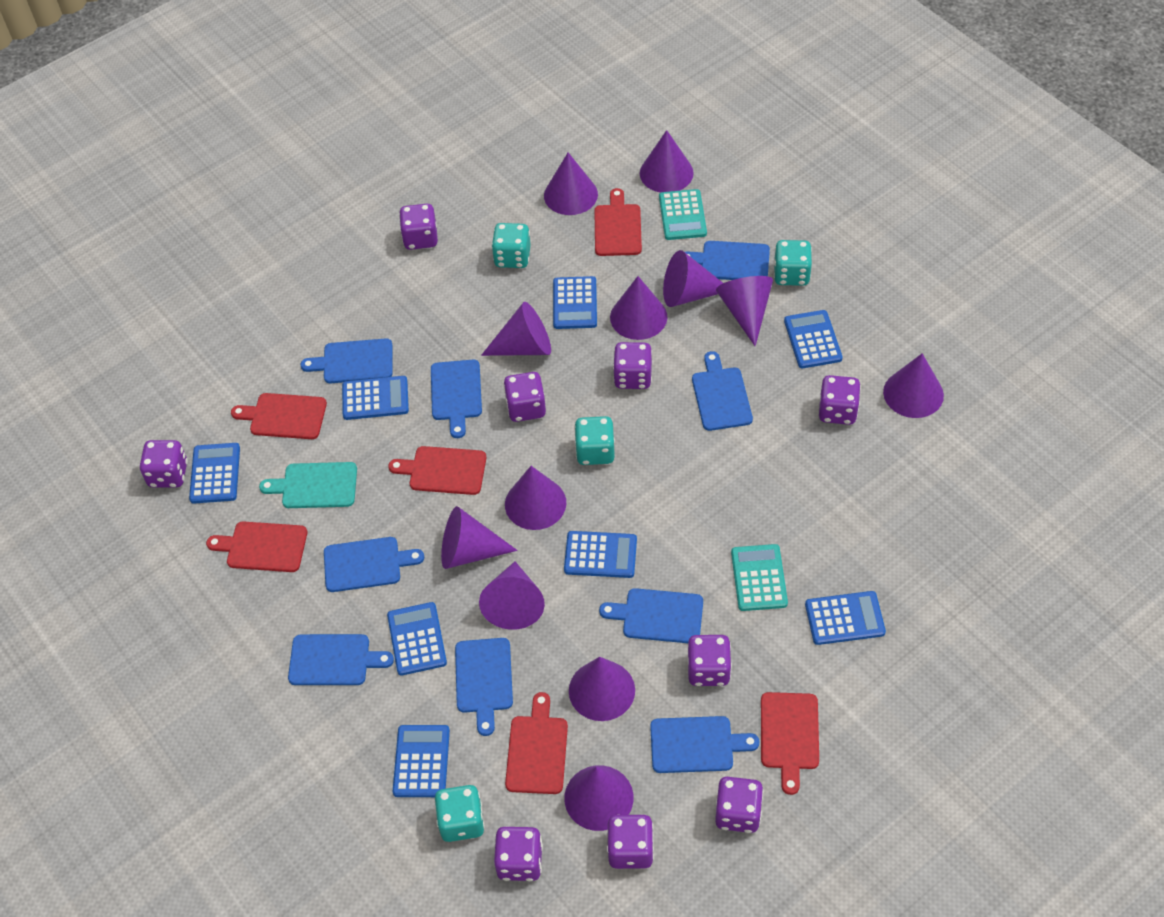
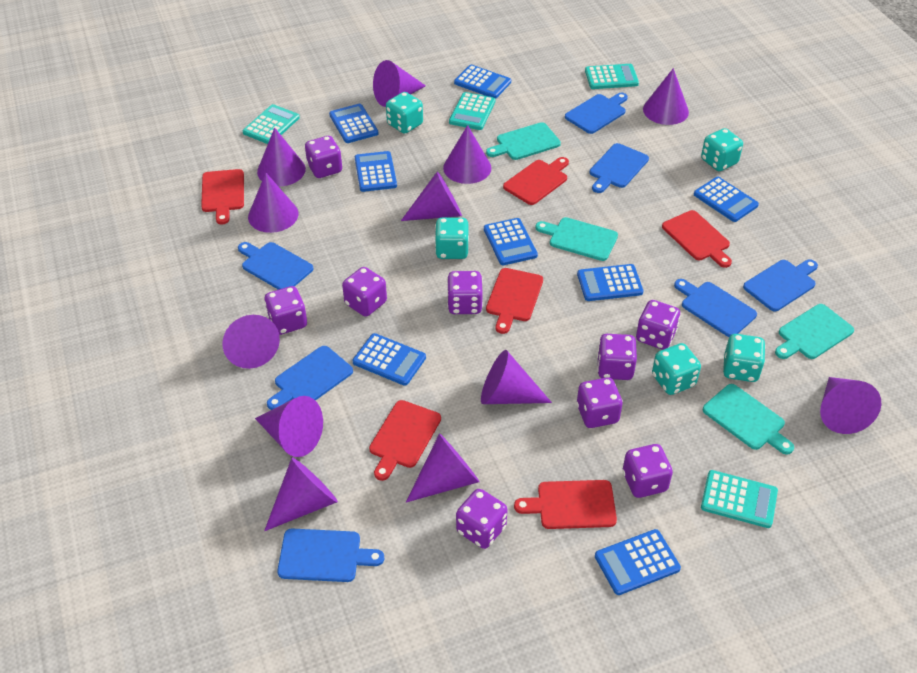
blue cutting board: [288,634,394,685] [300,338,393,383] [324,537,424,592] [431,360,482,438] [455,638,513,736] [599,588,703,643] [650,716,760,773] [685,241,770,280] [692,351,753,431] = 9 -> [238,242,314,290] [267,346,353,410] [277,529,384,582] [565,93,628,134] [590,143,649,193] [674,279,757,337] [743,259,818,311] = 7
turquoise calculator: [659,189,707,240] [731,544,788,611] = 2 -> [243,104,300,144] [449,92,495,130] [585,64,639,89] [701,470,778,528] = 4
turquoise cutting board: [259,462,357,508] = 1 -> [486,122,561,160] [535,217,618,261] [703,384,794,454] [775,304,854,359] = 4
turquoise dice: [435,785,485,842] [491,223,531,268] [574,416,615,465] [774,240,812,286] = 4 -> [386,92,423,134] [435,218,469,259] [652,343,701,395] [701,128,743,171] [723,334,766,382] = 5

